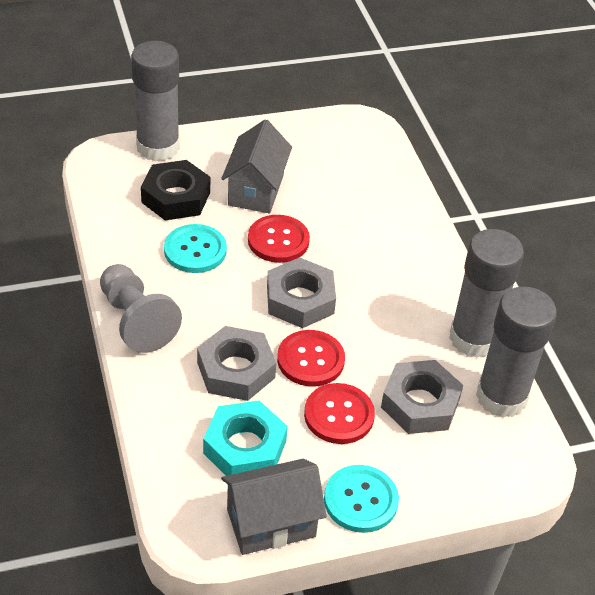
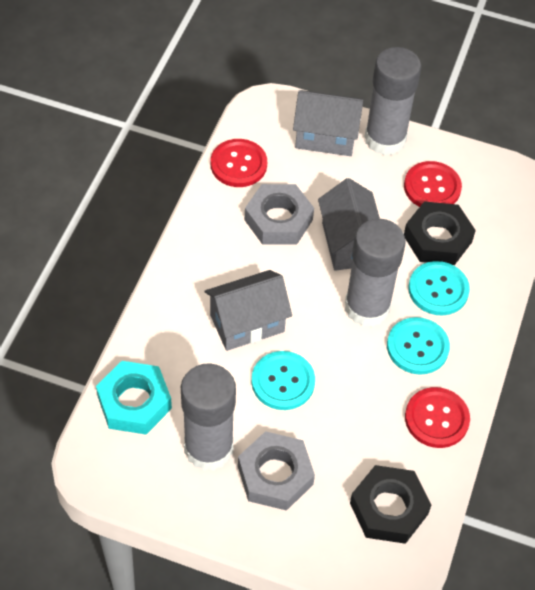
black nut: [141,160,210,220] = 1 -> [350,465,431,544] [404,201,476,265] = 2
grey house: [221,119,292,213] [221,459,326,555] = 2 -> [205,270,292,351] [293,90,364,156] [318,178,380,271] = 3
grey nut: [197,326,276,401] [267,257,336,328] [381,360,463,434] = 3 -> [238,431,315,511] [245,184,314,244] = 2
grey pawn: [100,264,182,353] = 1 -> none = 0
turquoise button: [164,224,227,273] [324,465,399,533] = 2 -> [252,351,315,410] [387,317,450,375] [408,261,470,315] = 3

